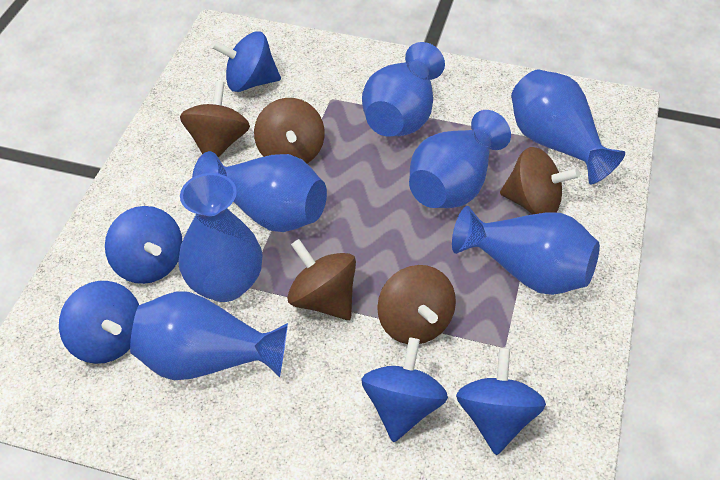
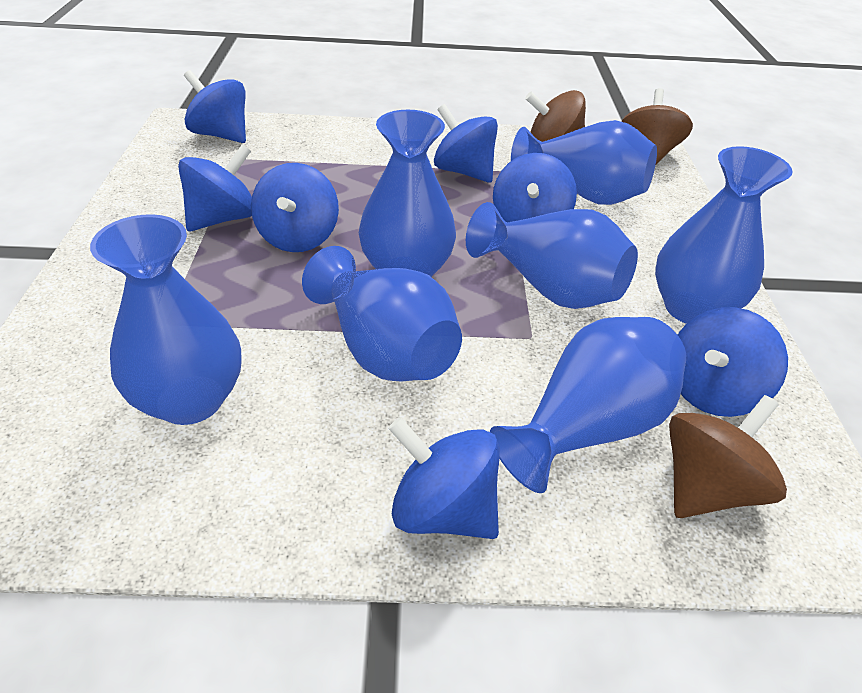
blue spinning top: [59,281,139,364] [105,206,182,284] [212,32,281,92] [361,337,448,442] [456,348,546,455] = 5 -> [178,144,252,231] [184,70,246,143] [251,163,339,252] [388,417,500,539] [434,104,498,183] [493,153,577,222] [678,307,788,417] = 7
brown spinning top: [180,81,250,157] [254,98,325,163] [287,239,356,320] [377,265,456,344] [500,147,580,214] = 5 -> [525,90,586,142] [621,88,693,164] [669,395,787,518] = 3

